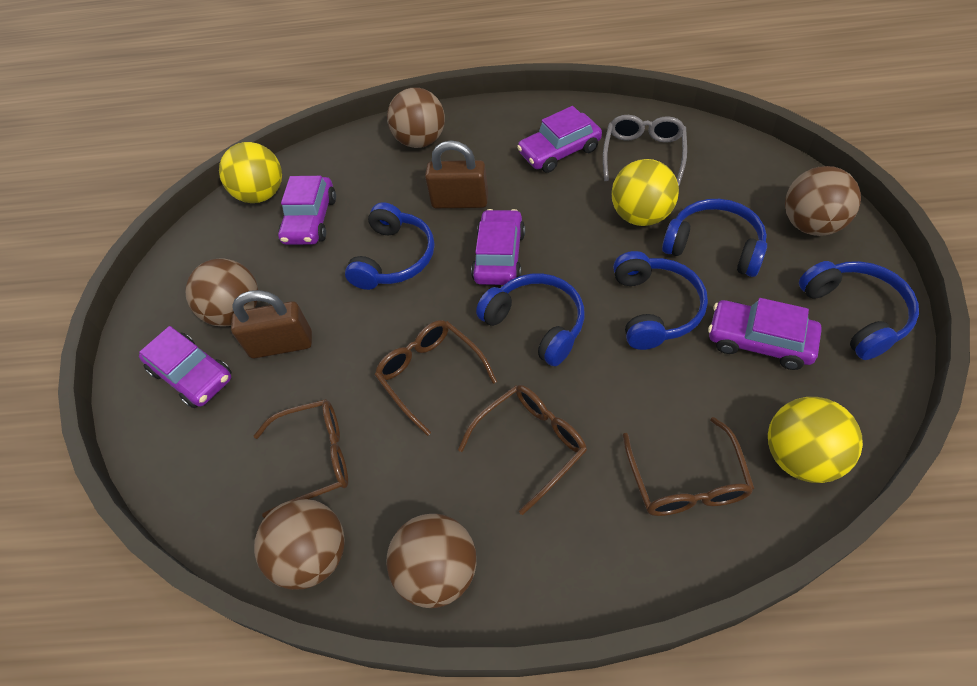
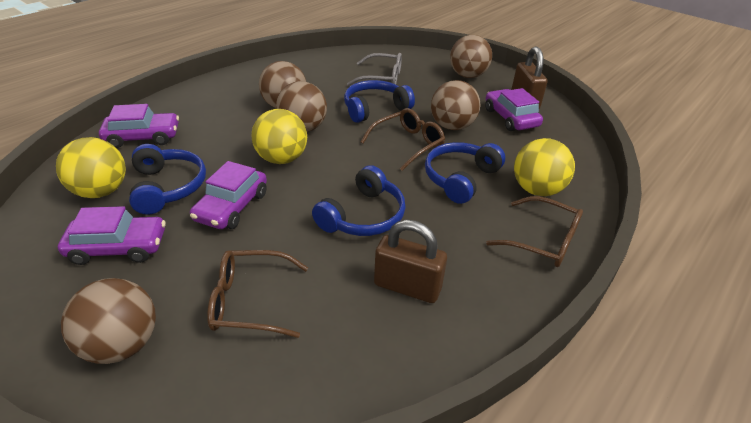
blue headphones: [345,202,435,290] [476,273,585,366] [613,251,708,350] [662,199,767,277] [799,261,919,360] = 5 -> [129,144,206,215] [312,165,406,236] [344,80,415,123] [425,142,505,204] = 4
brown glasses: [254,399,348,518] [375,320,497,436] [458,385,587,515] [623,417,755,516] = 4 -> [207,250,308,338] [361,108,445,171] [486,196,583,267] = 3
purple car: [139,326,231,408] [278,176,336,245] [471,209,525,285] [517,106,602,173] [708,298,822,370] = 5 -> [58,206,166,265] [99,104,179,148] [190,161,267,229] [485,88,543,131] = 4

